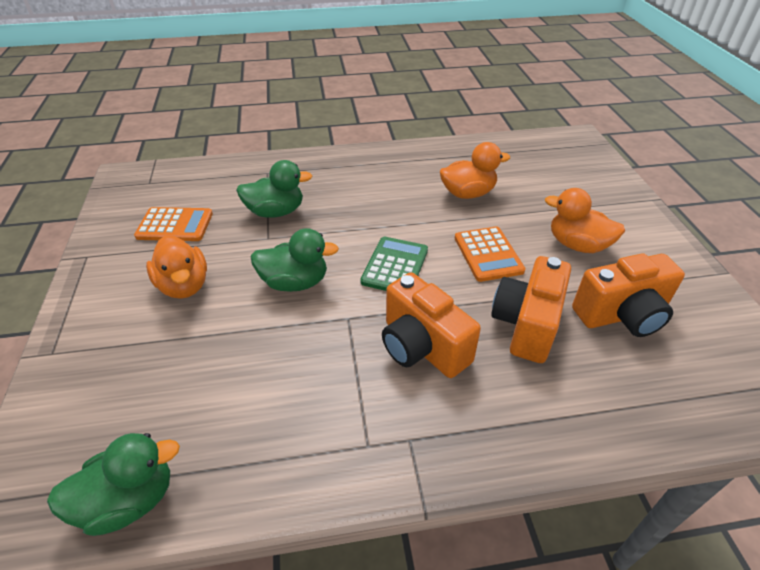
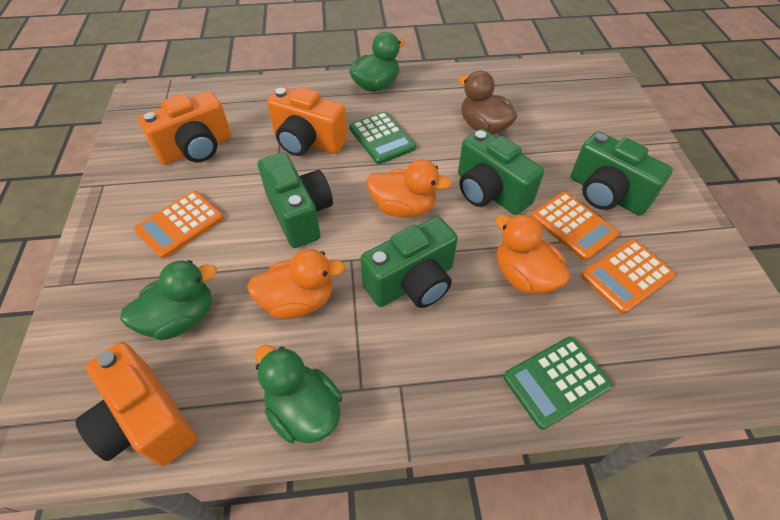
brown duck: none = 0 -> [458,70,517,135] = 1
green calculator: [360,237,428,291] = 1 -> [349,111,416,164] [503,336,612,430] = 2
green camera: none = 0 -> [258,152,333,248] [360,216,458,308] [458,129,544,215] [570,131,673,216] = 4
orange calculator: [134,207,213,241] [455,226,526,282] = 2 -> [134,191,224,259] [531,192,619,261] [581,240,675,314] = 3

